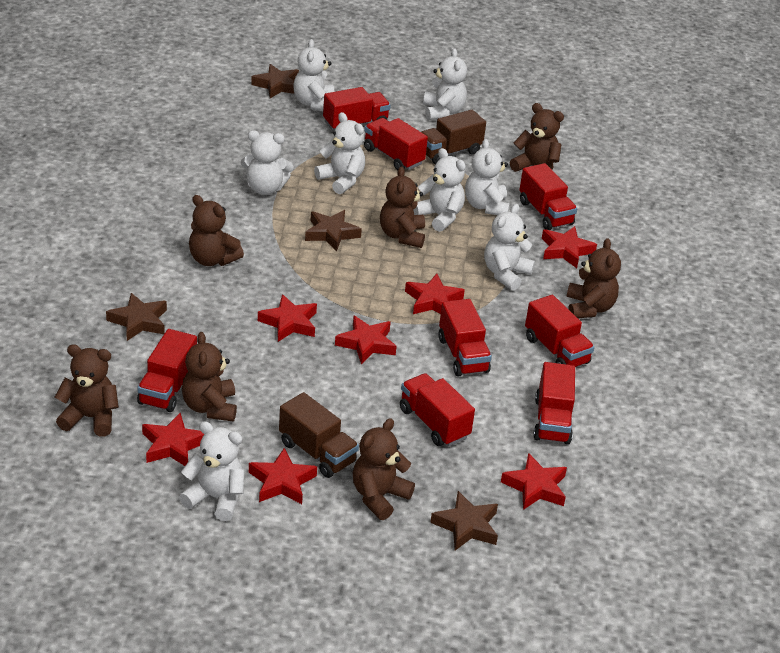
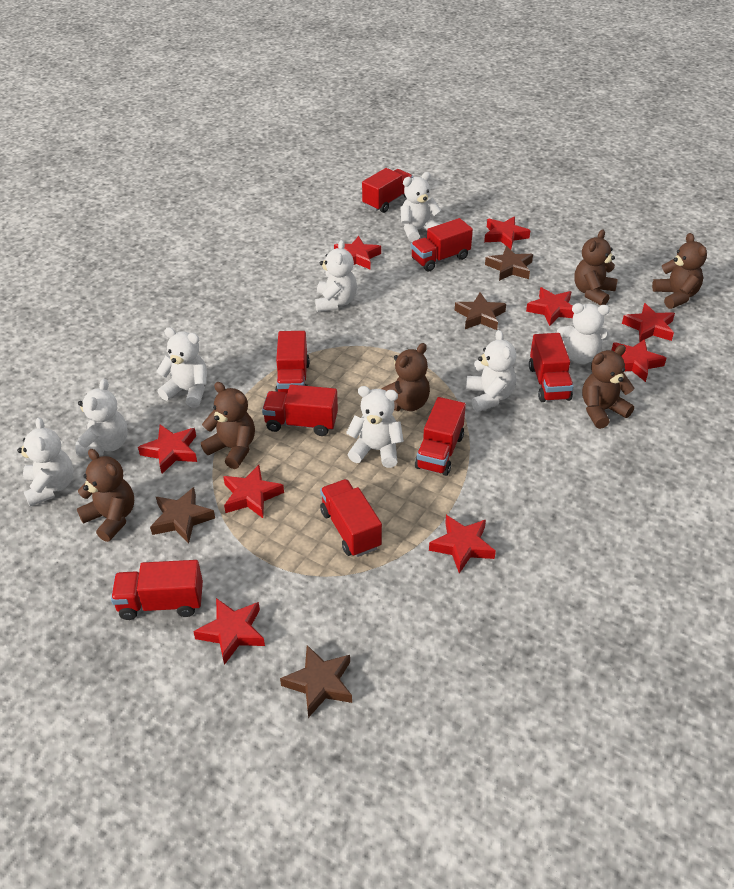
brown teddy bear: [55,344,119,437] [182,332,237,421] [189,195,244,266] [353,418,415,520] [380,166,425,248] [510,103,564,172] [567,238,621,318] = 7 -> [77,449,134,542] [201,382,255,469] [382,343,430,411] [574,230,618,305] [582,345,635,429] [652,233,707,309] = 6
brown truck: [279,392,359,478] [421,110,486,164] = 2 -> none = 0
red star: [142,413,204,466] [249,448,317,504] [258,294,317,342] [335,316,397,364] [405,274,465,314] [501,453,567,510] [542,226,597,268] = 7 -> [138,424,197,474] [193,598,265,665] [223,465,284,518] [334,236,381,270] [429,515,496,574] [484,216,531,249] [526,287,574,326] [612,339,667,382] [622,303,675,342] = 9

